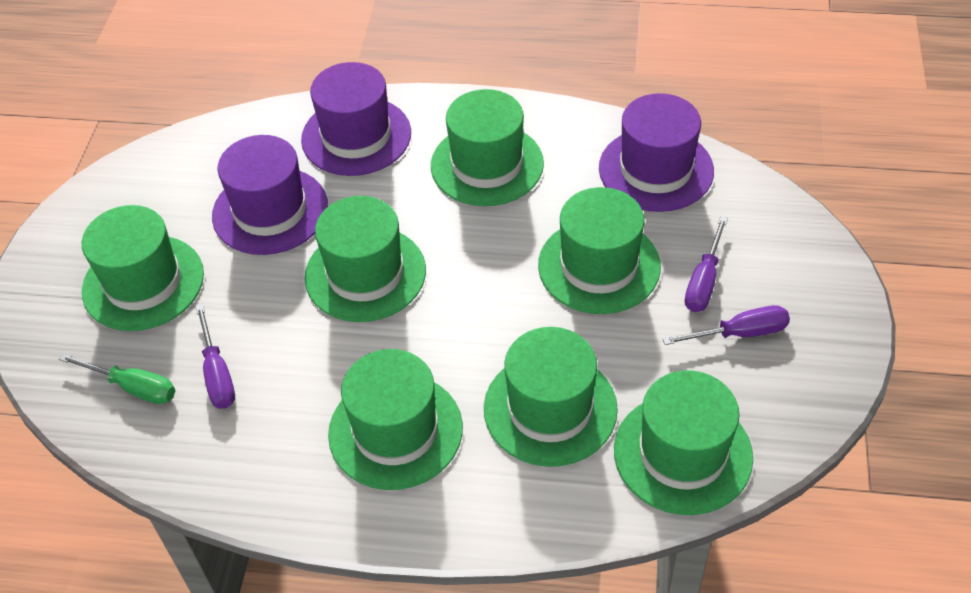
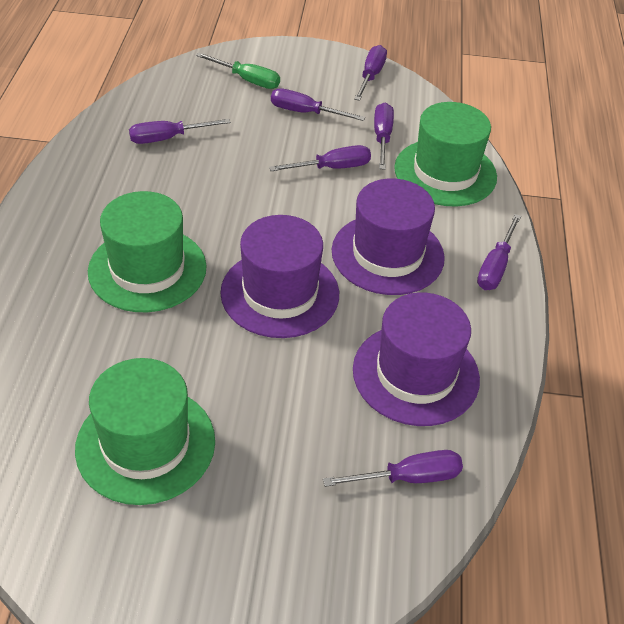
green hat: [82,205,204,331] [304,196,426,322] [328,349,463,490] [431,89,544,206] [484,327,618,467] [538,187,661,314] [614,370,753,515] = 7 -> [75,358,215,505] [88,191,207,312] [394,102,497,207] = 3
purple screwdriver: [196,305,235,409] [662,305,790,345] [685,216,728,312] = 3 -> [129,119,231,144] [269,145,371,171] [271,88,365,121] [323,450,463,487] [354,45,387,101] [374,103,394,170] [477,214,521,290] = 7

